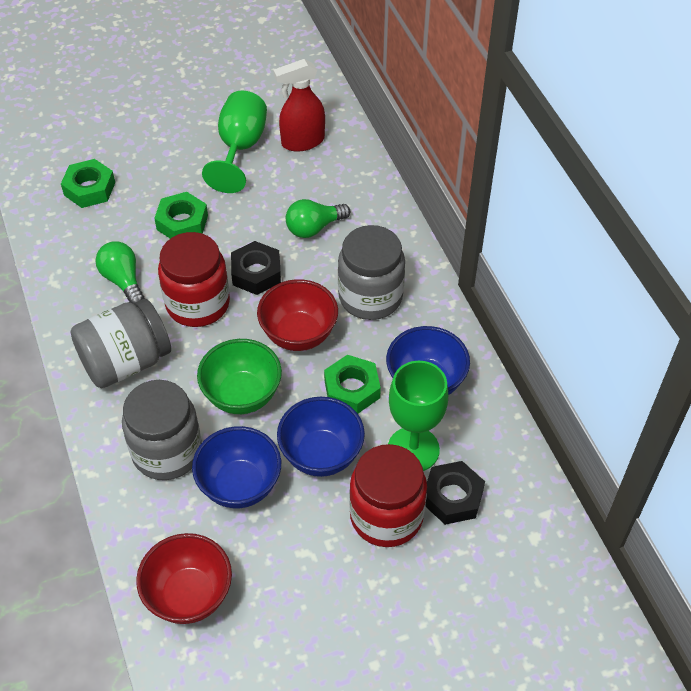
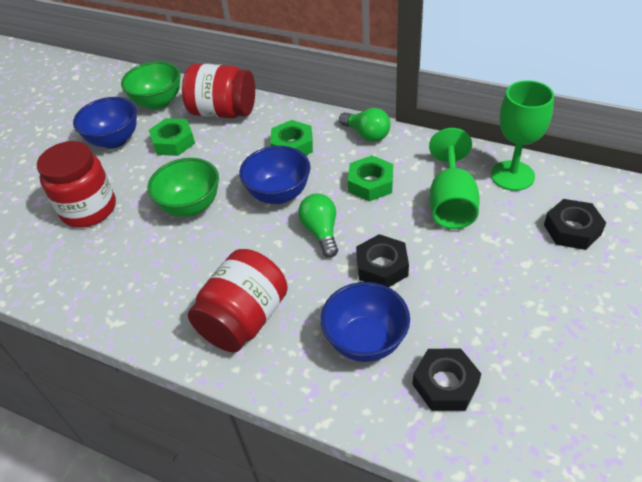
black nut: [231,241,281,295] [425,461,485,525] = 2 -> [356,234,409,287] [413,348,481,411] [544,199,606,250] = 3
green bowl: [197,339,282,414] = 1 -> [121,61,181,110] [148,158,219,217] = 2
grey jar: [71,299,171,388] [122,380,202,480] [338,225,405,320] = 3 -> none = 0
red bowl: [136,533,232,624] [257,279,338,351] = 2 -> none = 0
red jar: [158,232,230,327] [349,444,427,547] = 2 -> [37,141,116,228] [182,63,255,118] [188,249,288,352] = 3
red spray bottle: [273,59,325,152] = 1 -> none = 0

